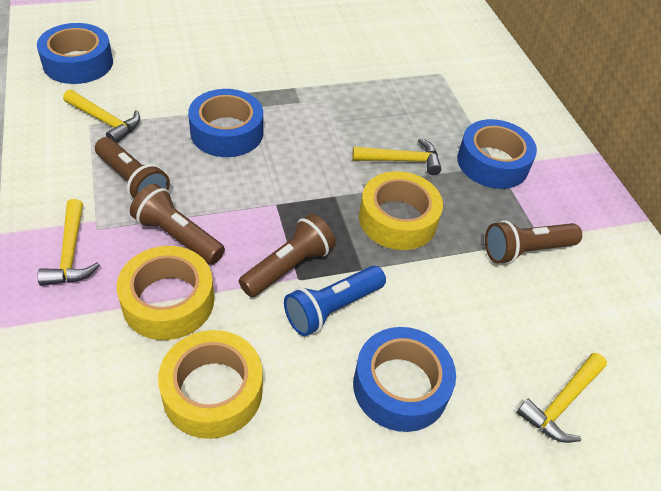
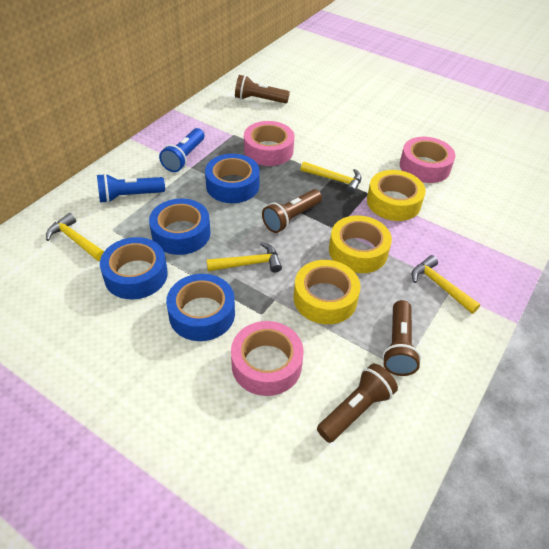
blue flashlight: [284,266,386,336] = 1 -> [97,173,165,203] [159,128,204,172] = 2
pink tape: none = 0 -> [231,321,304,396] [244,121,294,166] [400,137,455,183] = 3

